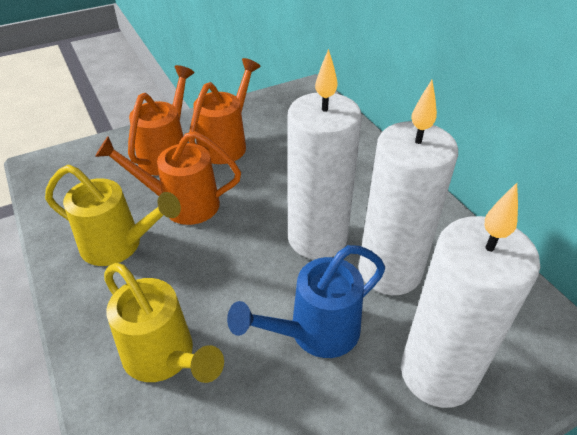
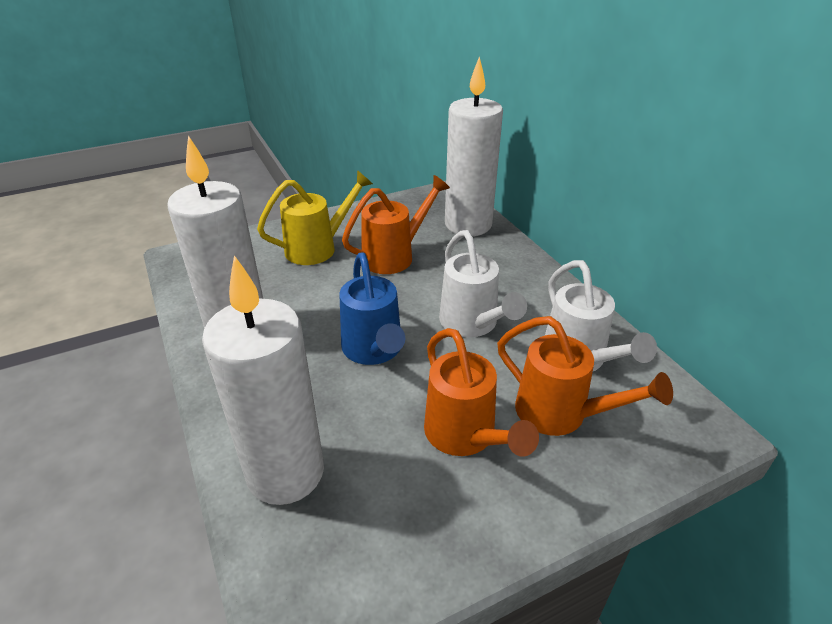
white watering can: none = 0 -> [439,230,527,337] [545,260,657,371] = 2
yellow watering can: [45,165,181,266] [104,263,224,383] = 2 -> [257,170,373,265] = 1

